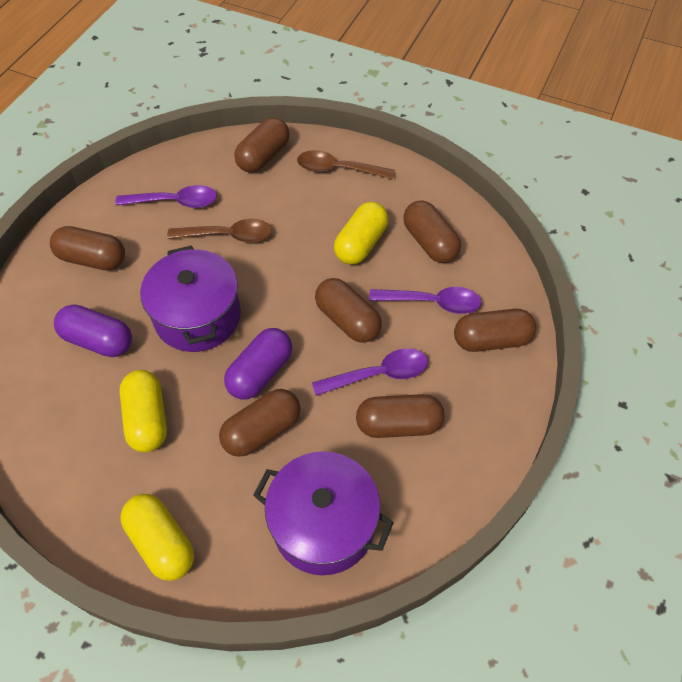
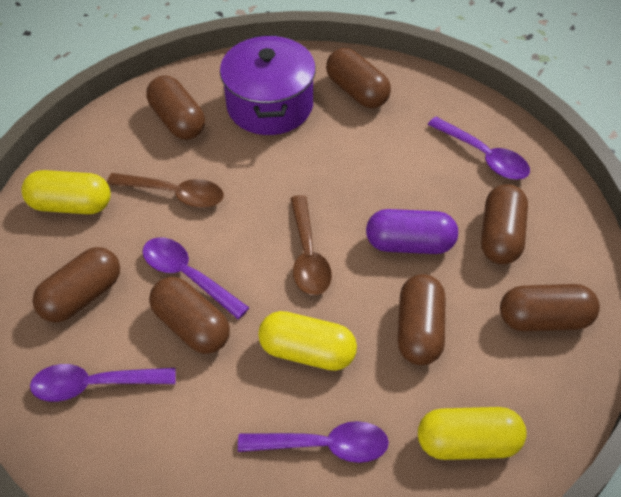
purple capsule: [54,304,132,357] [224,328,292,400] = 2 -> [366,209,458,254] = 1
purple pot: [140,245,241,352] [253,451,394,575] = 2 -> [220,35,316,135] = 1
purple spoon: [115,185,217,208] [312,348,428,396] [369,287,482,314] = 3 -> [30,364,176,402] [142,237,249,319] [238,421,389,463] [428,117,530,180] = 4

